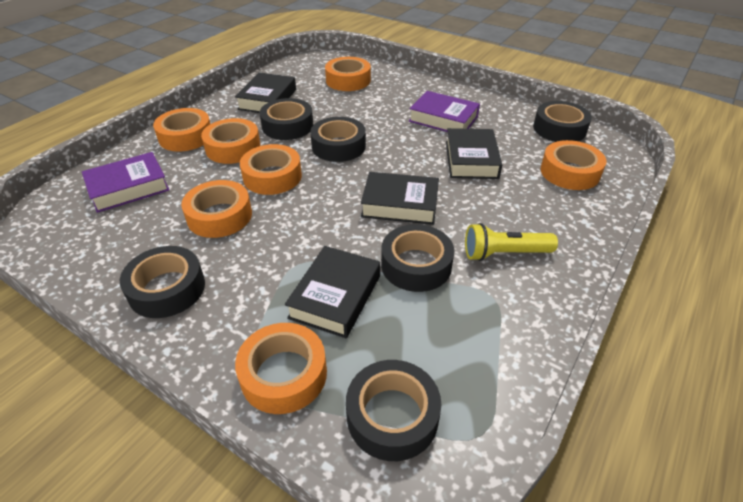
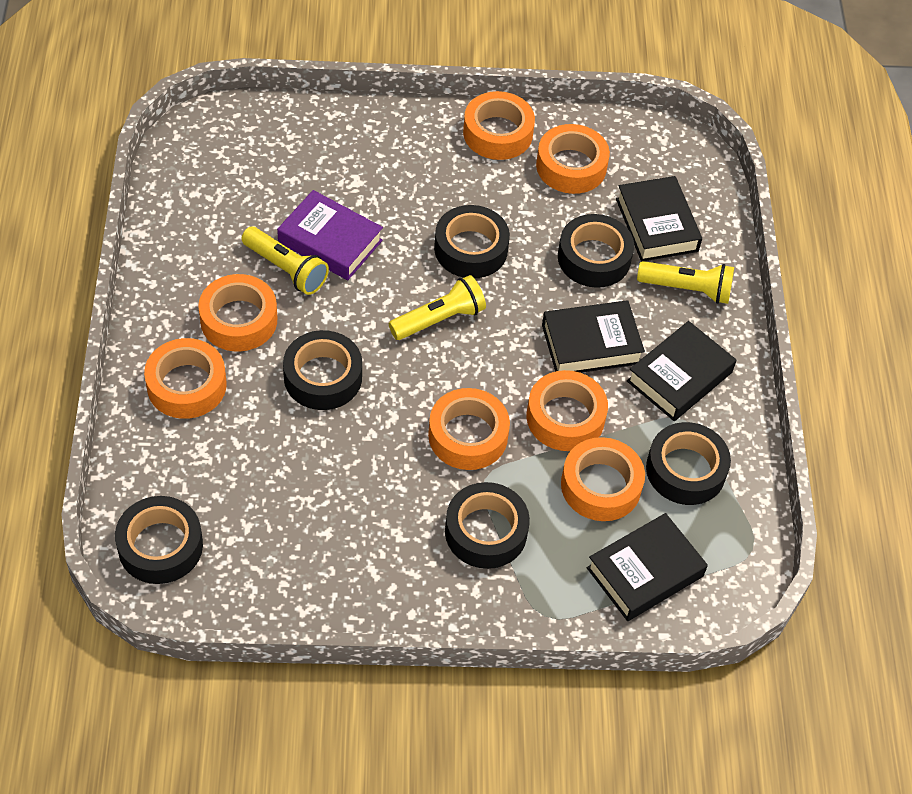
purple book: [82,152,169,213] [409,91,480,132] = 2 -> [277,190,383,280] = 1
yellow flashlight: [465,223,558,261] = 1 -> [241,227,329,295] [389,275,486,340] [637,261,734,304] = 3

